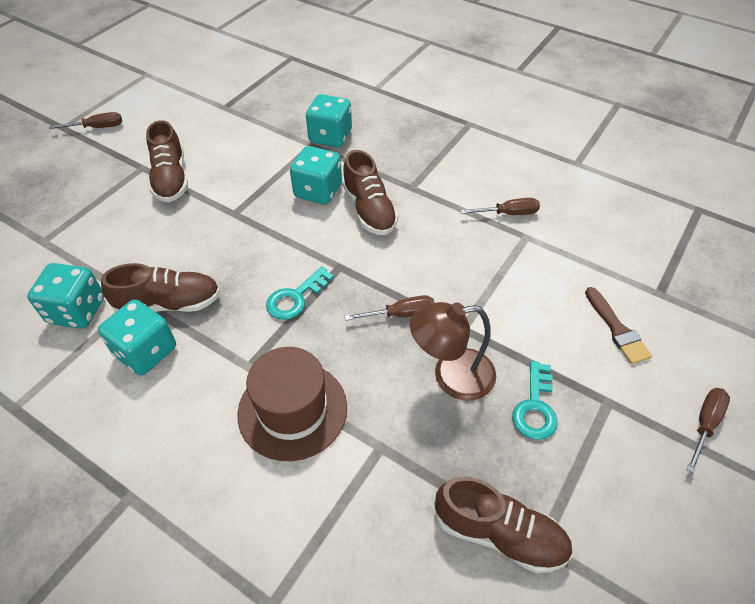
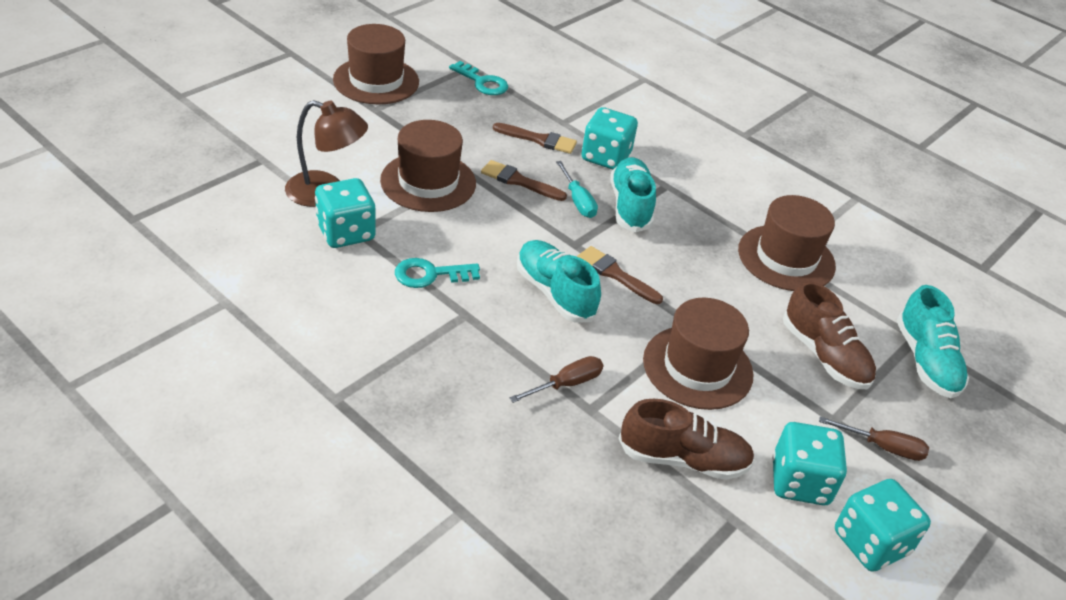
brown brush: [585,287,652,364] = 1 -> [481,160,567,201] [493,123,577,154] [577,246,663,304] = 3
brown hat: [237,347,347,461] = 1 -> [333,24,419,105] [380,120,476,212] [643,298,753,410] [738,195,836,291] = 4
brown screwdriver: [49,112,122,129] [345,295,435,320] [460,198,540,215] [687,388,730,473] = 4 -> [510,356,603,403] [819,417,929,461] = 2
brown shoe: [101,263,220,312] [146,120,188,203] [342,150,398,235] [434,477,573,573] = 4 -> [618,399,755,480] [783,281,876,389] = 2
turquoise screwdriver: none = 0 -> [556,161,598,218] = 1
turquoise shoe: none = 0 -> [517,240,601,322] [610,157,656,232] [897,285,969,398] = 3

